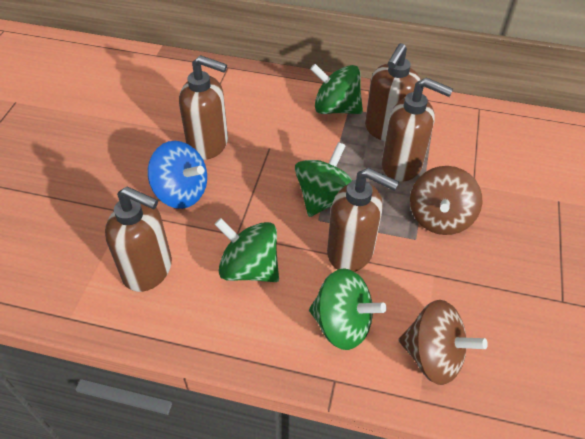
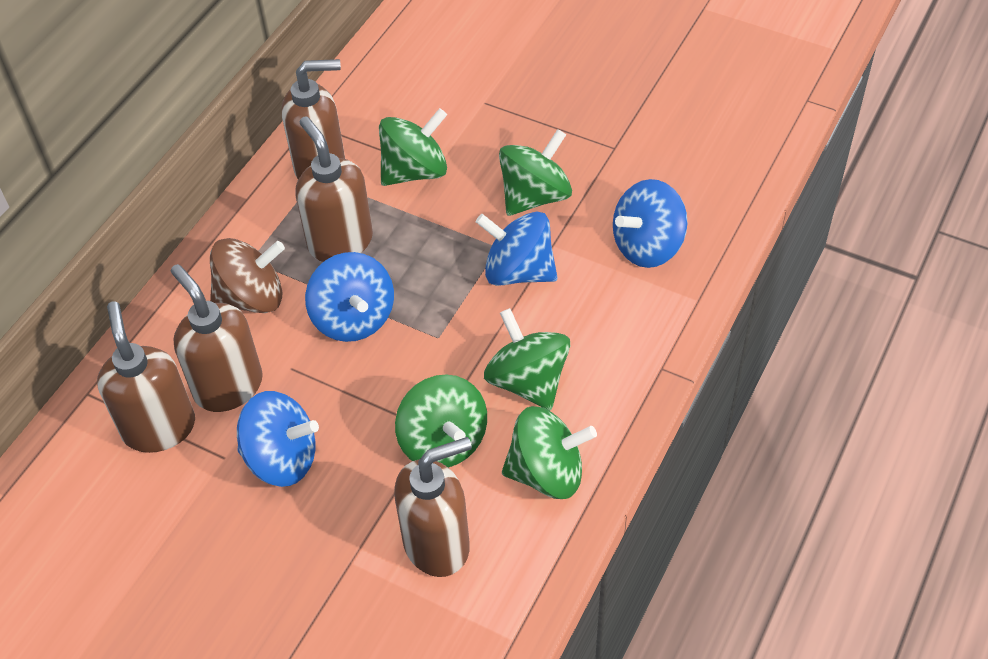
blue spinning top: [148,141,207,209] = 1 -> [237,391,319,487] [305,252,394,342] [476,211,558,286] [613,179,687,268] = 4
brown spinning top: [399,300,488,385] [410,166,483,235] = 2 -> [210,238,285,313] = 1
green spinning top: [214,218,279,282] [295,142,353,217] [309,268,387,350] [310,64,363,114] = 4 -> [379,108,447,186] [395,374,487,468] [484,308,570,411] [499,129,572,216] [502,406,597,499] = 5

